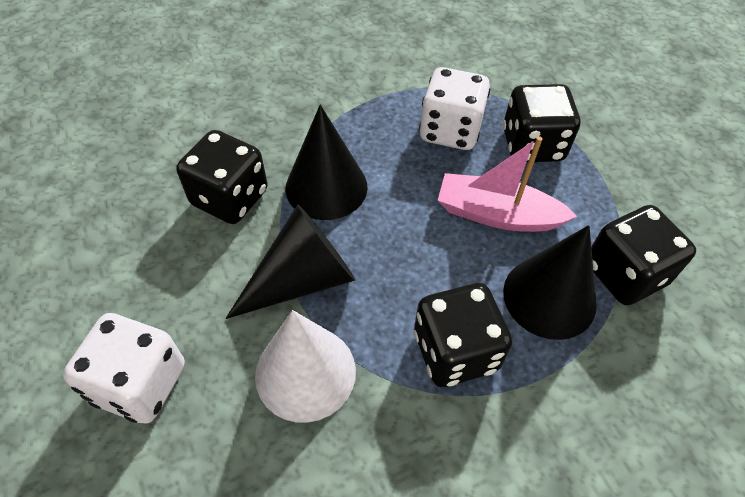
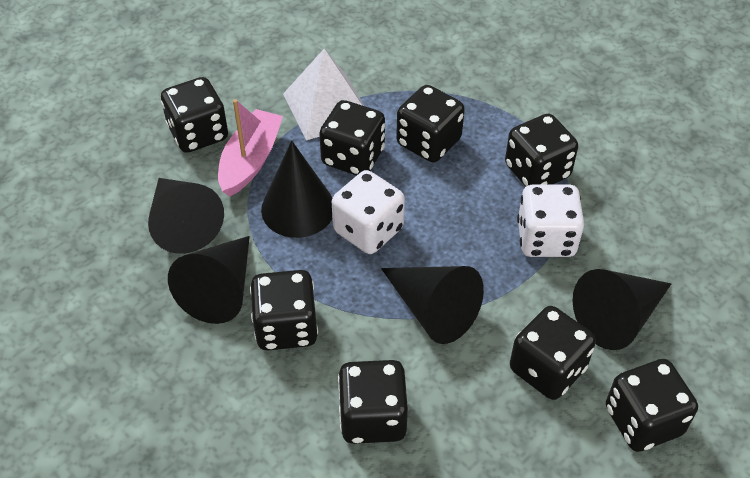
black cone: [225,204,355,319] [285,105,367,220] [503,225,597,340] = 3 -> [148,178,224,254] [168,236,250,324] [261,141,332,238] [381,266,484,344] [573,269,671,350] = 5
black dice: [176,130,268,224] [414,283,512,387] [503,84,580,163] [591,205,696,305] = 4 -> [161,77,228,153] [250,270,318,350] [319,100,385,175] [338,360,408,444] [396,85,465,162] [505,114,578,187] [510,306,596,400] [606,359,698,452] = 8
white cone: [255,310,356,423] = 1 -> none = 0
white pyramid: none = 0 -> [283,49,364,140] = 1

